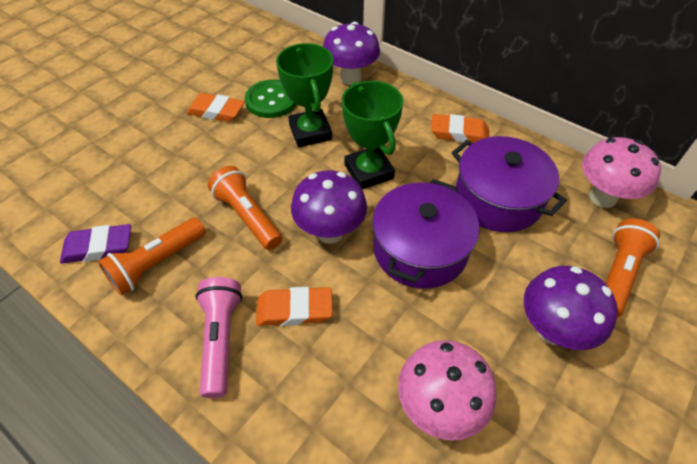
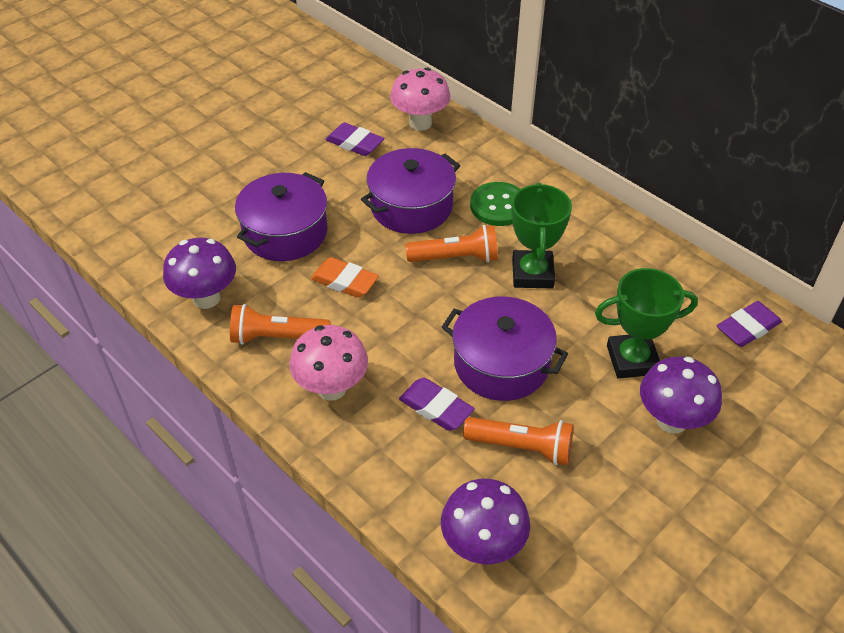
orange eraser: [186,93,245,122] [256,287,333,326] [431,114,489,143] = 3 -> [310,257,379,298] = 1
pink flashlight: [195,277,243,398] = 1 -> none = 0
purple eraser: [60,224,131,263] = 1 -> [325,122,384,156] [399,378,475,431] [717,301,782,347] = 3
purple pot: [372,179,479,289] [451,136,567,232] = 2 -> [235,172,328,261] [361,148,460,234] [442,297,568,401] = 3

